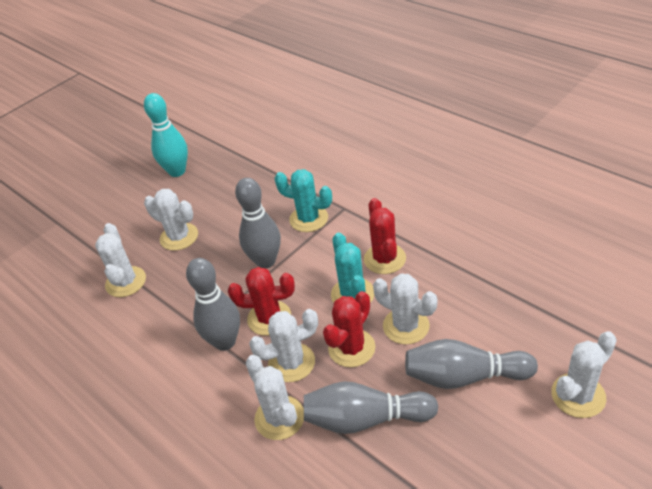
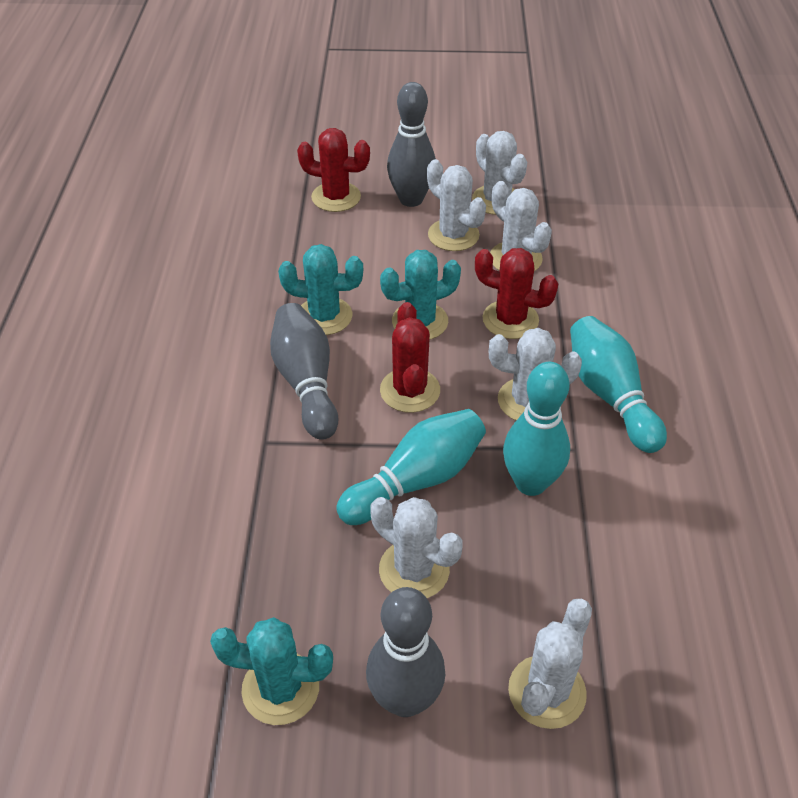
grey bowling pin: [186,258,240,351] [235,178,281,269] [304,381,438,434] [405,339,538,389] = 4 -> [270,303,338,440] [366,587,445,717] [387,82,436,207] = 3
turquoise bowling pin: [144,93,188,177] = 1 -> [336,409,486,525] [503,362,570,496] [570,316,667,453] = 3
turquoise cactus: [274,169,332,232] [331,232,375,303] = 2 -> [210,617,333,725] [278,244,363,335] [380,250,461,340] = 3

